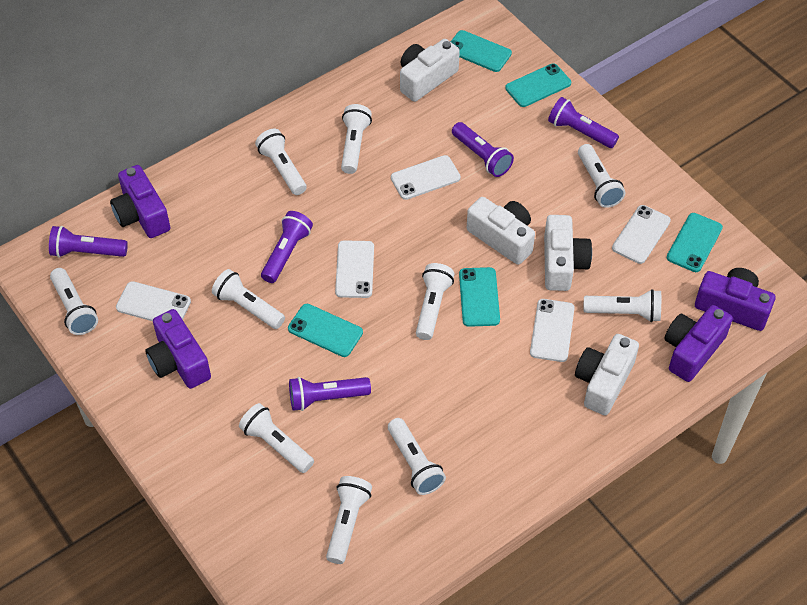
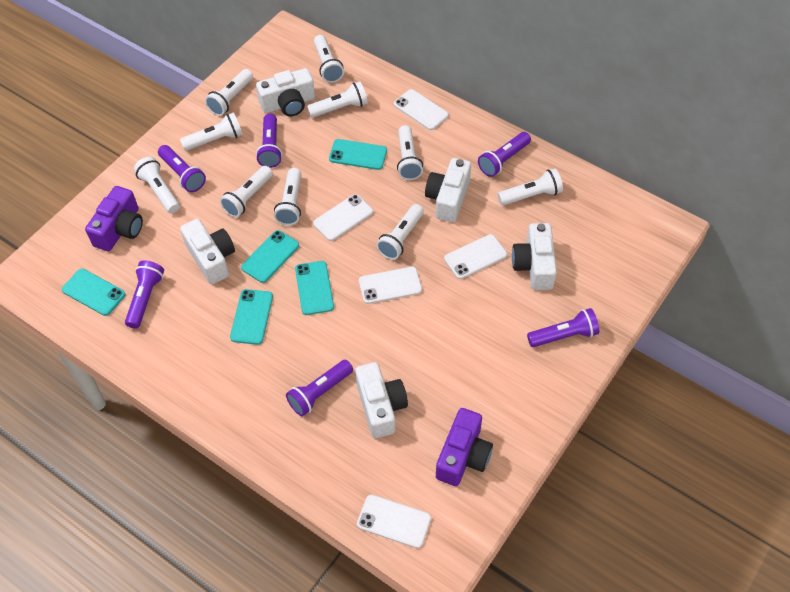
purple camera: [110,165,170,238] [145,309,211,389] [664,305,733,382] [695,268,776,331] = 4 -> [85,186,143,251] [436,408,493,486] = 2
purple flashlight: [49,226,128,258] [261,211,313,283] [289,377,371,411] [452,122,514,177] [548,97,619,148] = 5 -> [125,261,164,329] [158,145,206,192] [256,114,282,168] [286,360,353,416] [478,132,531,177] [527,308,599,347] = 6
white camera: [400,39,460,102] [467,197,535,265] [544,215,592,291] [575,334,639,416] = 4 -> [180,219,235,284] [256,68,315,116] [355,362,408,438] [425,158,471,222] [512,223,557,290] = 5

